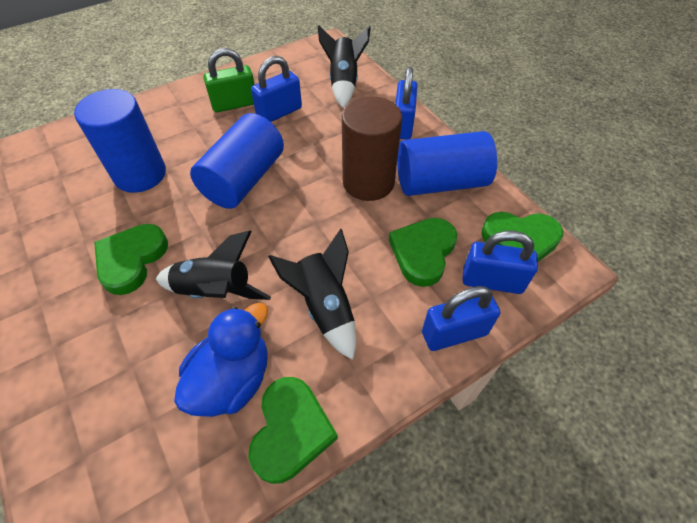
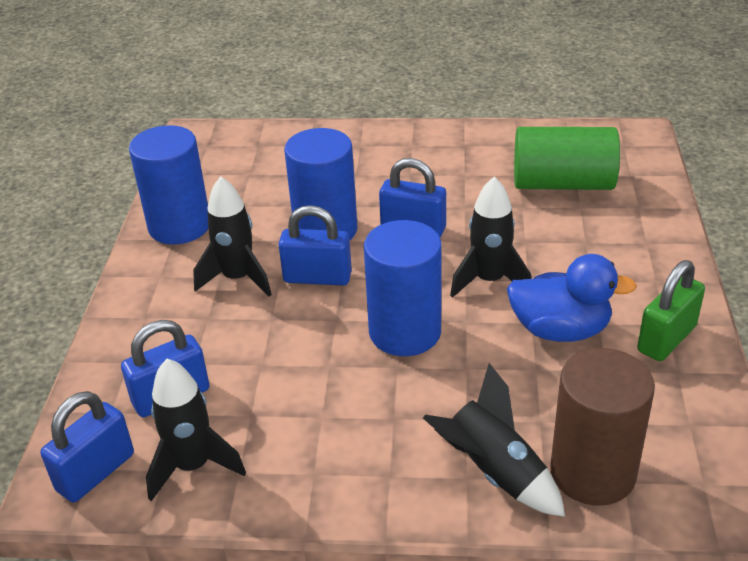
black rocket: [156,230,271,300] [268,229,356,360] [318,26,371,108] = 3 -> [146,359,246,501] [193,176,272,297] [423,363,565,517] [450,176,531,298] = 4
green cylinder: none = 0 -> [514,127,620,190] = 1
green heart: [94,224,168,295] [248,377,338,484] [389,218,457,287] [482,212,563,262] = 4 -> none = 0

